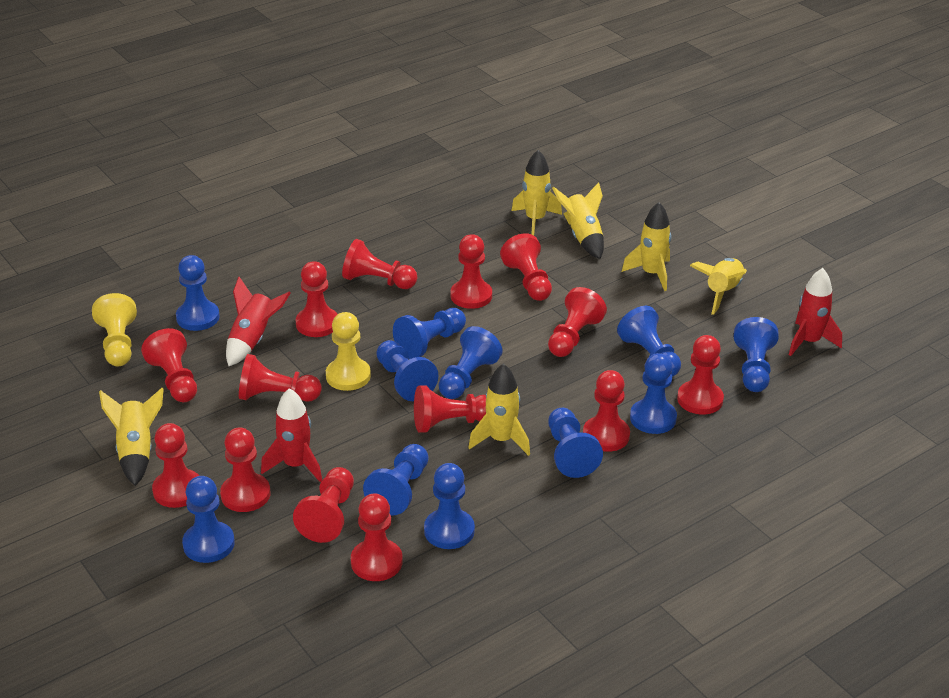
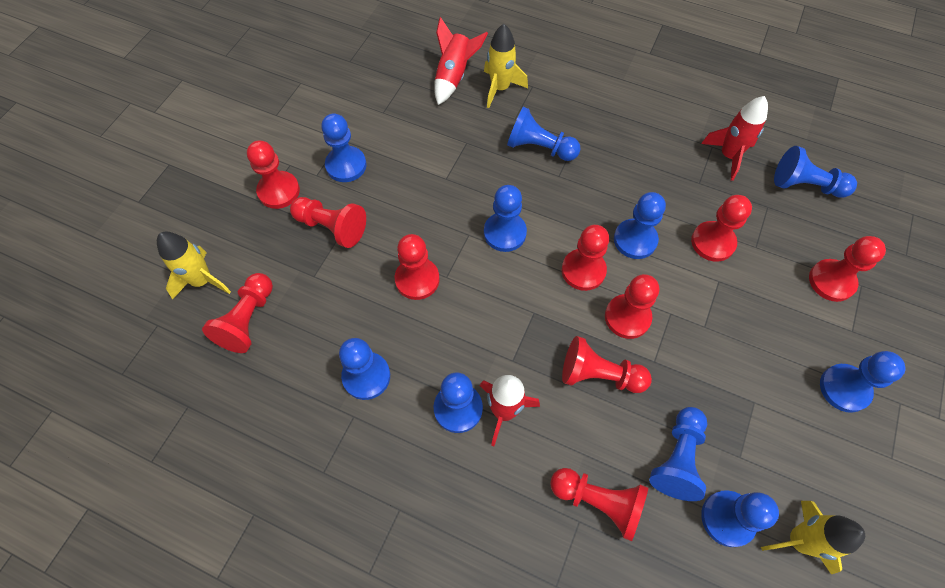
blue pawn: [176,255,220,331] [182,476,235,563] [363,444,429,516] [376,340,438,401] [393,308,466,359] [424,463,475,549] [439,326,503,399] [548,408,603,478] [617,306,681,377] [630,353,677,434] [734,317,779,392] = 11 -> [321,113,366,182] [339,338,390,400] [434,372,483,433] [484,185,527,252] [507,107,580,161] [614,192,666,259] [649,407,707,501] [701,490,779,547] [774,146,857,198] [820,351,905,413] = 10
red pawn: [141,328,197,402] [152,423,199,508] [220,427,270,512] [239,354,322,402] [293,467,354,543] [296,261,338,337] [342,239,417,289] [351,494,403,581] [414,386,486,432] [451,234,492,309] [500,233,552,301] [548,287,607,357] [583,370,630,452] [677,335,724,415] = 14 -> [202,273,273,353] [247,140,300,209] [290,197,366,248] [395,234,440,300] [550,468,648,541] [562,225,609,291] [562,336,652,393] [605,274,659,339] [691,195,752,262] [809,236,886,302] = 10
yellow pawn: [92,293,137,366] [326,312,371,391] = 2 -> none = 0
yellow rocket: [99,388,164,486] [468,364,530,456] [512,150,562,235] [552,182,604,259] [622,202,671,291] [690,258,747,315] = 6 -> [157,232,231,299] [484,24,528,108] [761,501,865,574] = 3

